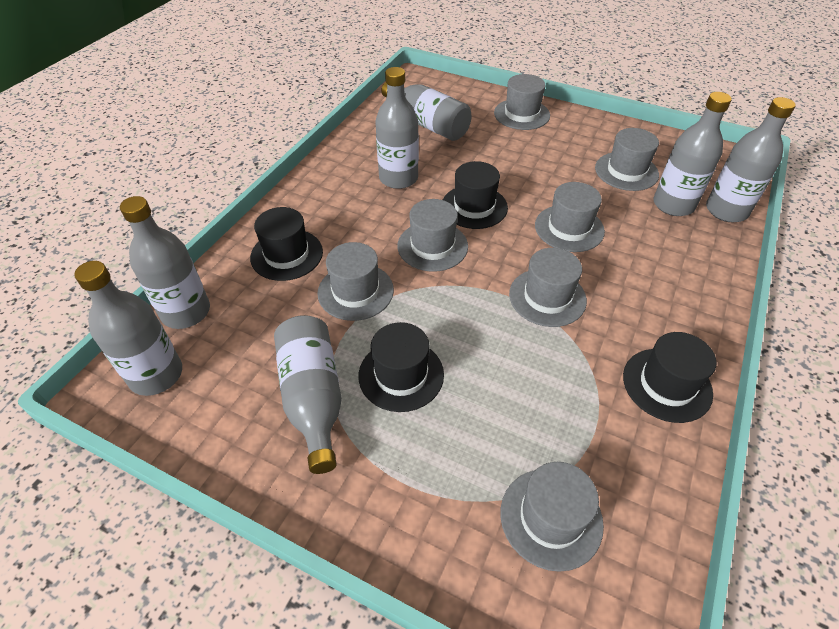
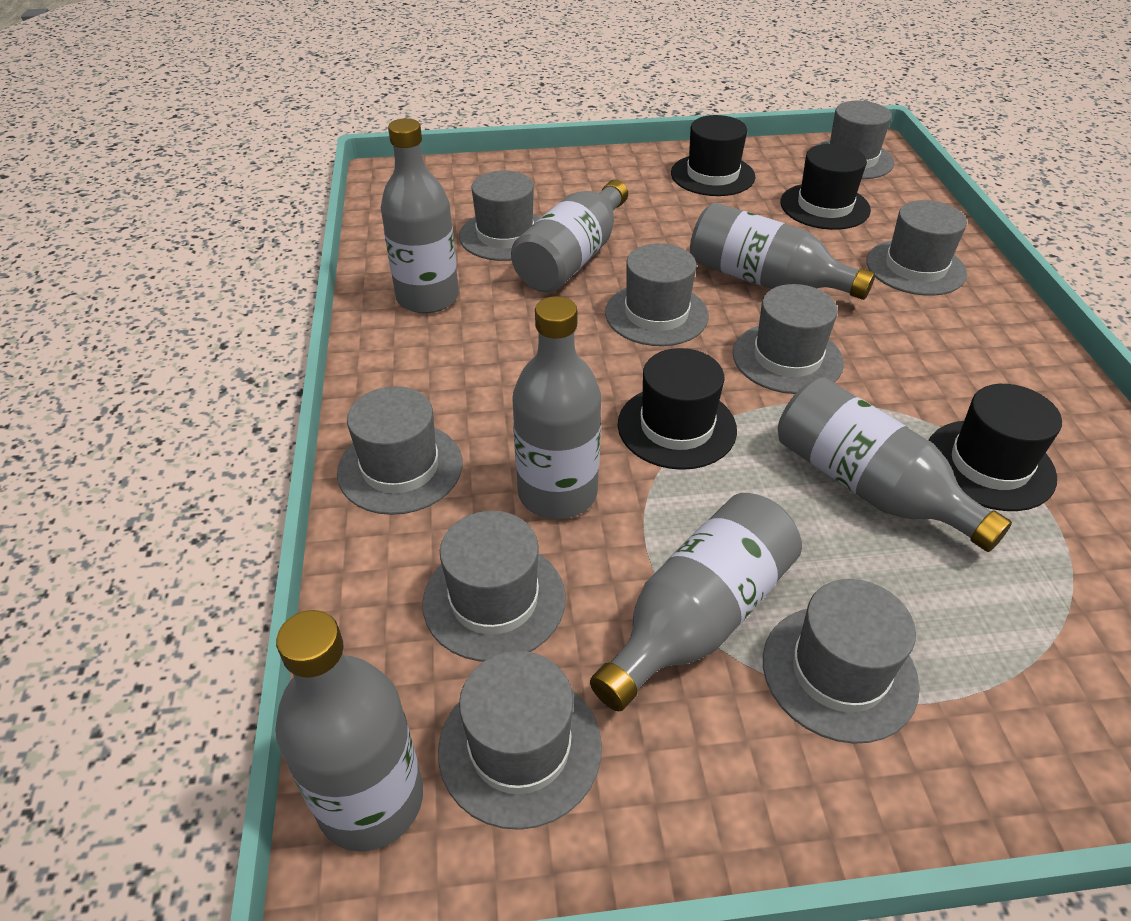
grey hat: [317,242,394,321] [397,199,468,272] [494,74,550,130] [501,462,604,572] [509,248,587,327] [535,182,605,252] [595,128,659,191] = 7 -> [337,386,463,515] [422,511,566,662] [438,651,602,830] [459,170,540,261] [605,243,709,346] [733,284,844,394] [763,579,920,744] [816,101,894,179] [866,200,967,296] = 9

